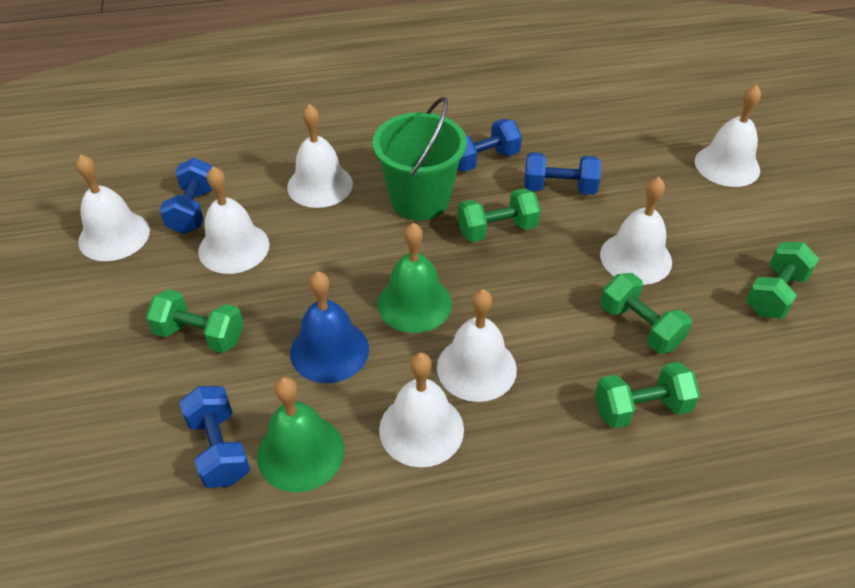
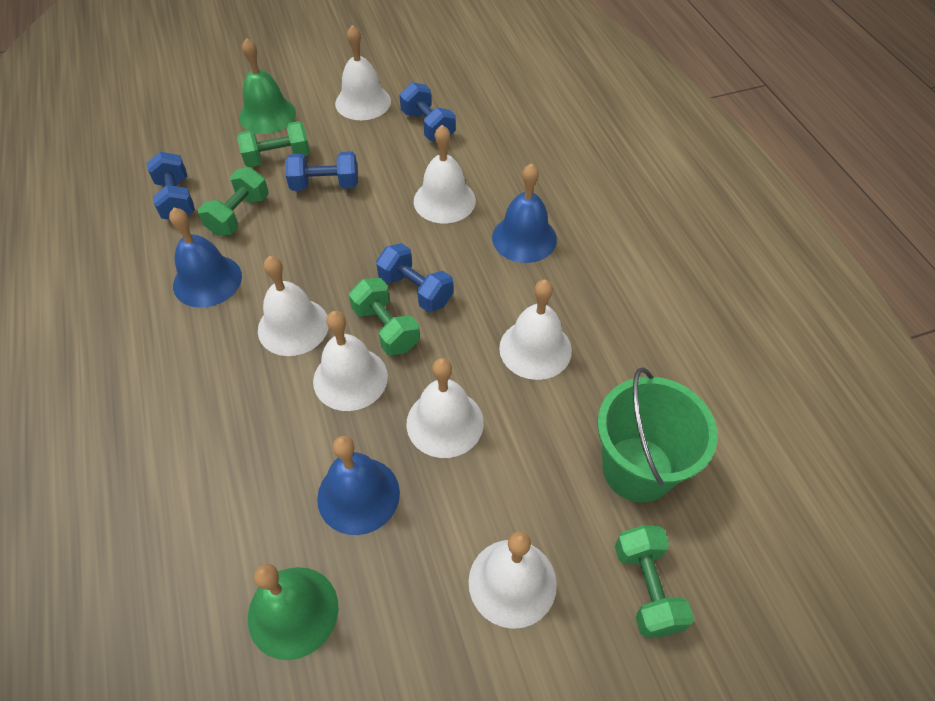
blue bell: [290,271,369,383] = 1 -> [169,208,242,308] [317,436,400,535] [492,163,557,263] = 3
green dumbbell: [146,289,243,353] [457,188,541,242] [595,362,700,428] [600,273,692,354] [746,242,819,318] = 5 -> [198,167,269,236] [237,121,310,167] [349,278,420,355] [615,525,694,638] = 4

